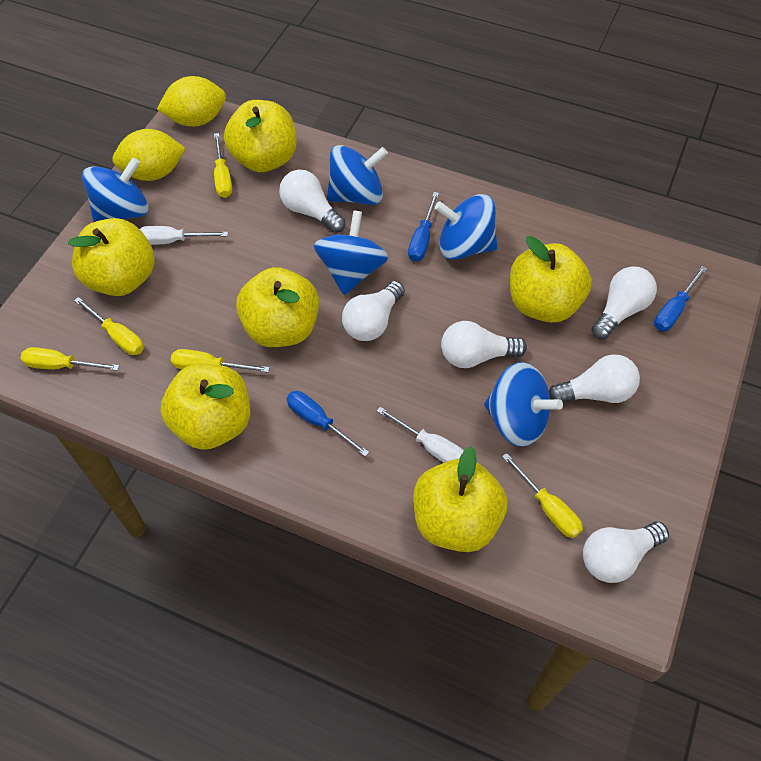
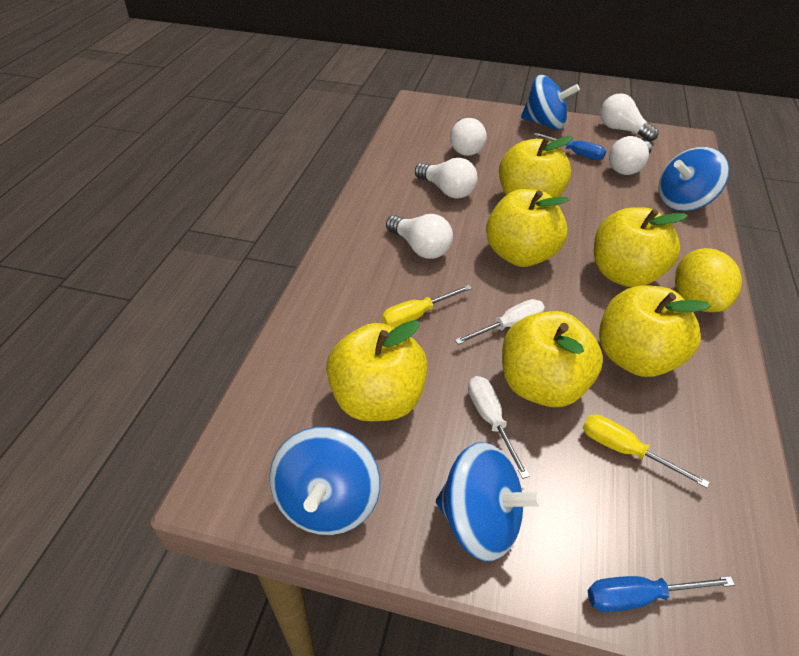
blue screwdriver: [287,391,369,457] [408,192,439,262] [654,266,707,331] = 3 -> [534,133,606,160] [588,576,735,612] = 2
blue spinning top: [82,158,149,222] [314,210,388,295] [327,145,388,205] [435,194,497,260] [484,362,563,447] = 5 -> [270,427,380,535] [436,442,544,561] [521,75,580,130] [658,147,729,211] = 4
white light bulb: [279,170,345,233] [342,281,405,341] [441,321,527,368] [549,355,640,403] [583,522,669,583] [592,266,657,339] = 6 -> [386,214,453,259] [415,158,478,199] [450,118,487,156] [600,93,658,142] [609,136,652,175] = 5
yellow lemon: [112,129,186,181] [157,76,226,127] = 2 -> [675,248,742,312] = 1
yellow screwdriver: [21,347,119,371] [74,297,144,355] [171,349,270,372] [214,133,232,198] [502,453,583,538] = 5 -> [382,285,472,328] [583,415,710,488] = 2

